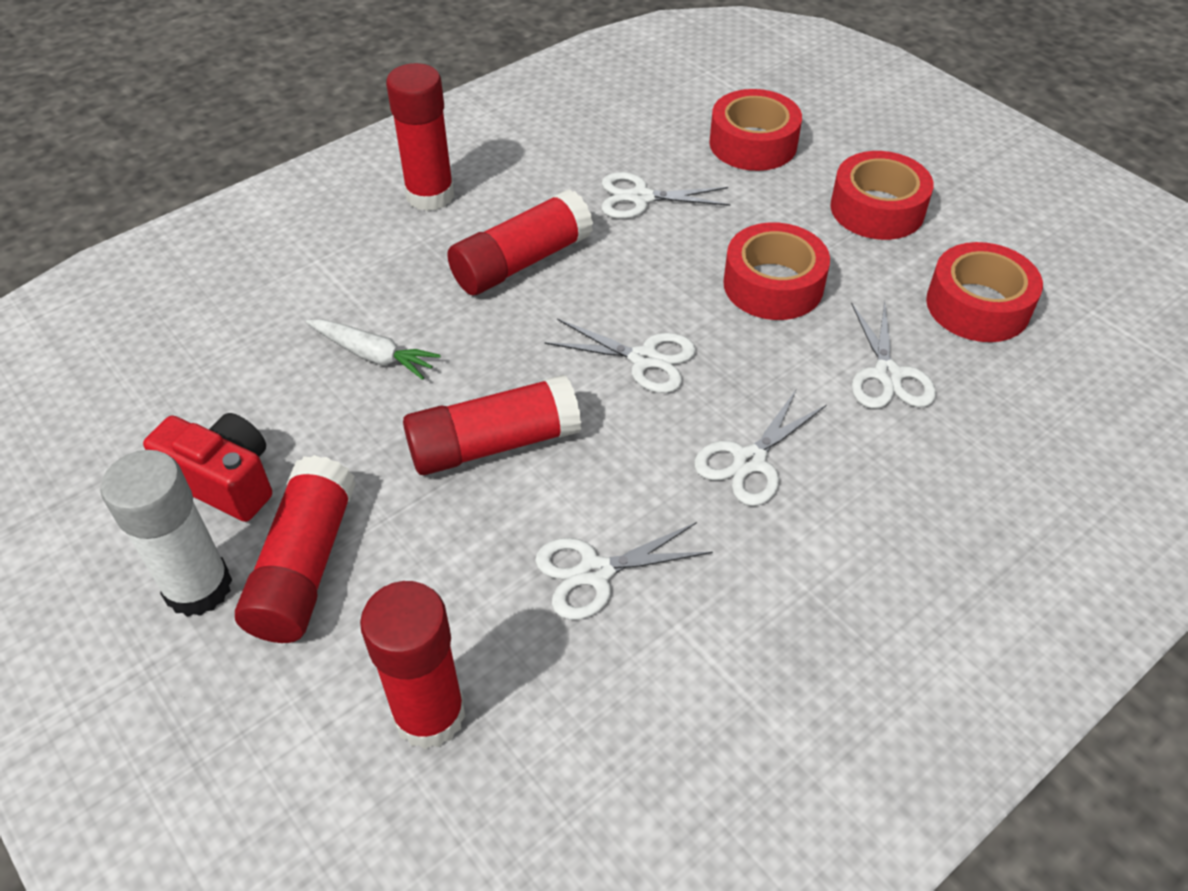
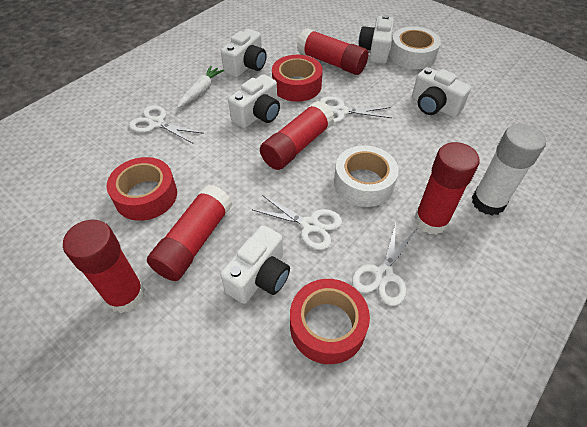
red camera: [143,413,272,522] = 1 -> none = 0
red tape: [709,89,802,171] [723,222,830,320] [830,151,934,240] [926,242,1043,342] = 4 -> [107,157,177,221] [272,55,323,102] [290,279,370,364] = 3
white camera: none = 0 -> [220,225,290,304] [221,29,267,77] [228,74,280,128] [358,15,394,64] [412,67,471,117] = 5
white scissors: [535,522,713,620] [544,319,696,393] [601,172,730,219] [694,390,827,506] [851,301,936,408] = 5 -> [129,105,204,143] [253,195,342,250] [320,96,392,123] [352,223,416,306] = 4
white tape: none = 0 -> [334,145,399,207] [390,27,441,69] = 2

